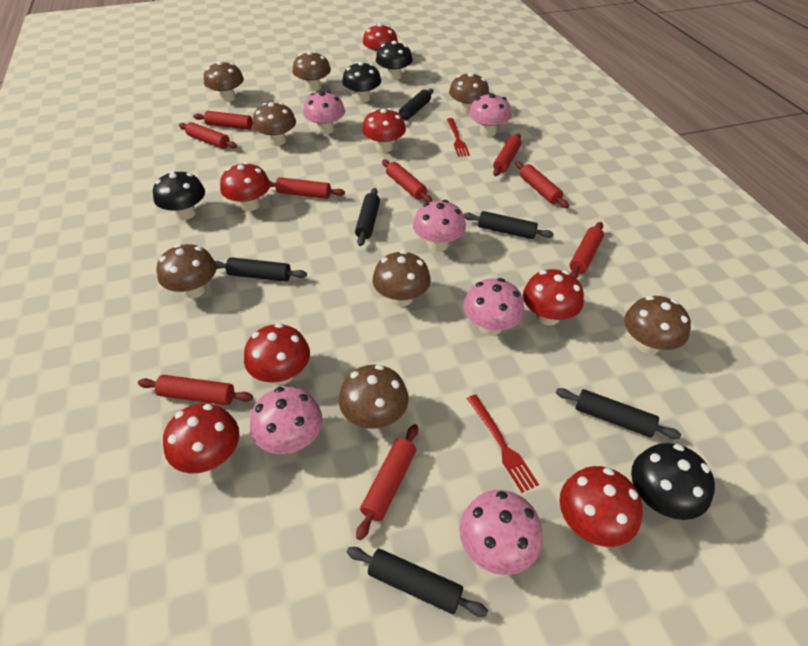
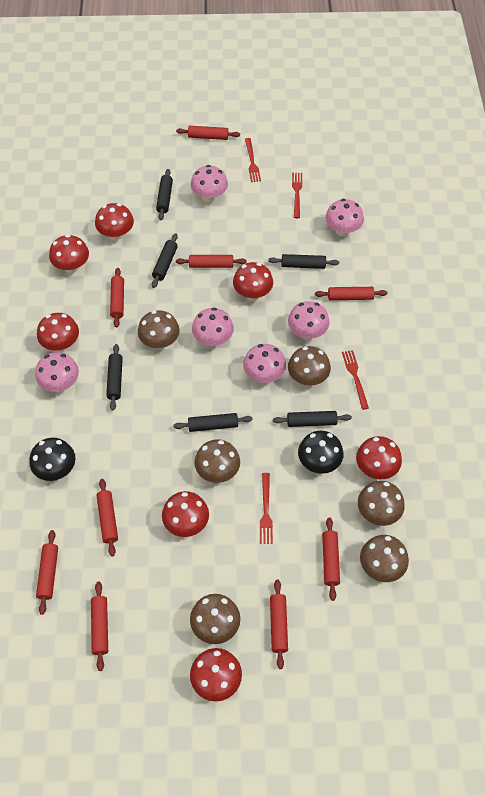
black mushroom: [153,171,205,220] [342,62,381,102] [376,41,413,80] [631,443,715,520] = 4 -> [29,438,75,481] [298,431,344,474] = 2
brown mushroom: [157,244,217,298] [204,61,244,102] [253,102,296,146] [293,51,331,91] [339,364,409,429] [373,250,431,307] [449,73,489,114] [624,296,691,354] = 8 -> [138,310,180,349] [190,594,240,644] [195,439,240,483] [288,346,331,386] [358,481,405,526] [360,535,409,582] = 6
red fork: [447,118,470,157] [467,394,539,493] = 2 -> [245,138,261,182] [260,473,273,544] [292,173,302,218] [342,350,369,410] = 4

